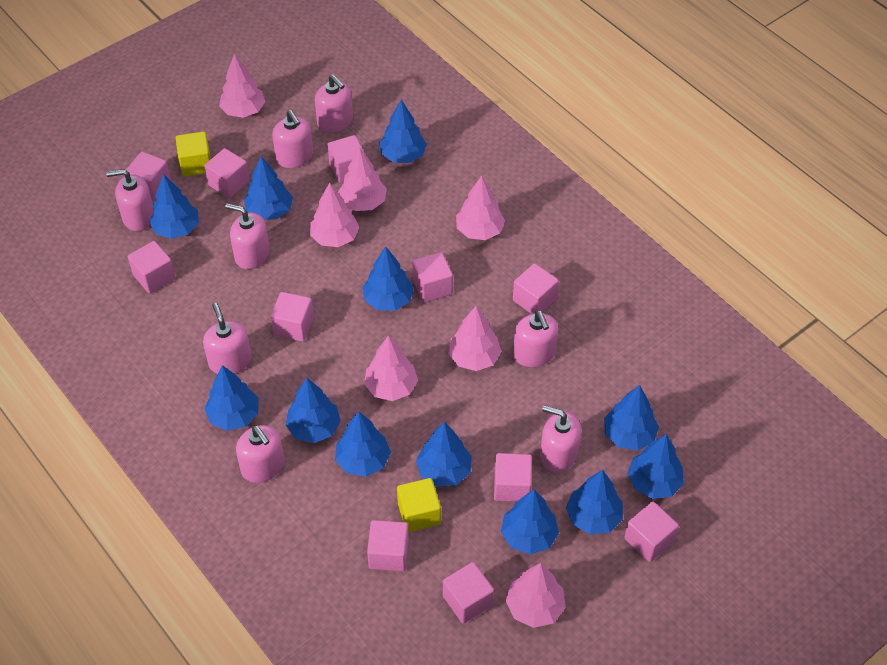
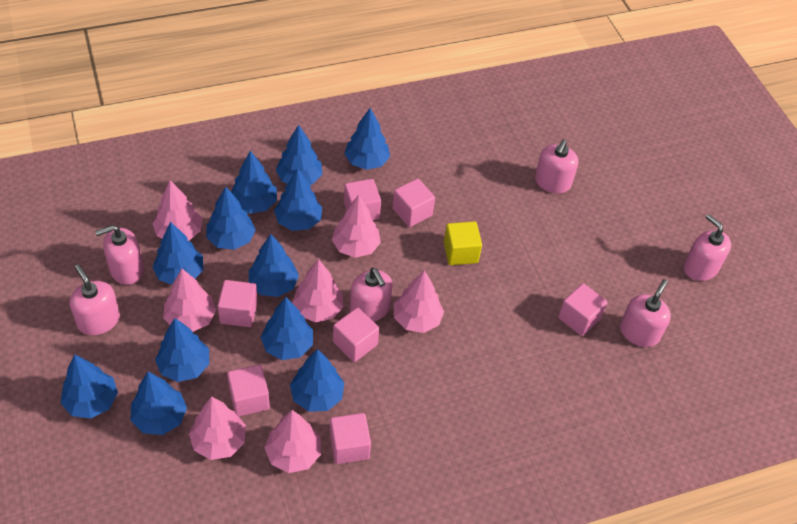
pink cube: [126,152,171,200] [128,241,176,294] [204,148,250,198] [270,292,314,342] [327,135,365,183] [367,520,409,571] [412,252,453,302] [443,562,494,624] [494,453,532,502] [513,263,559,314] [624,501,679,562] = 11 -> [217,280,258,327] [227,365,270,417] [330,413,371,464] [333,307,379,362] [344,179,381,220] [393,178,435,227] [558,283,608,336] = 7
pink soap dispenser: [106,169,153,231] [203,303,252,374] [225,203,270,269] [236,425,285,483] [272,110,313,168] [315,75,353,133] [513,310,558,367] [540,406,581,473] = 8 -> [70,264,120,335] [95,225,144,285] [350,268,393,322] [535,139,578,193] [620,279,671,347] [684,214,731,281] = 6
yellow cube: [176,131,211,177] [397,478,441,533] = 2 -> [444,221,482,265] = 1

